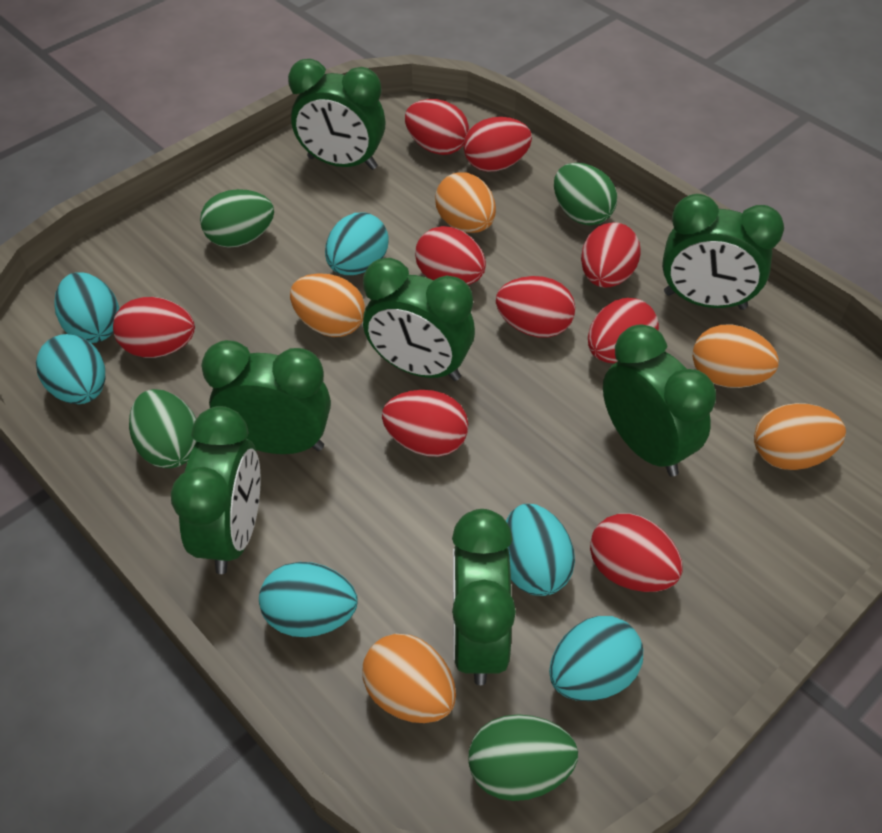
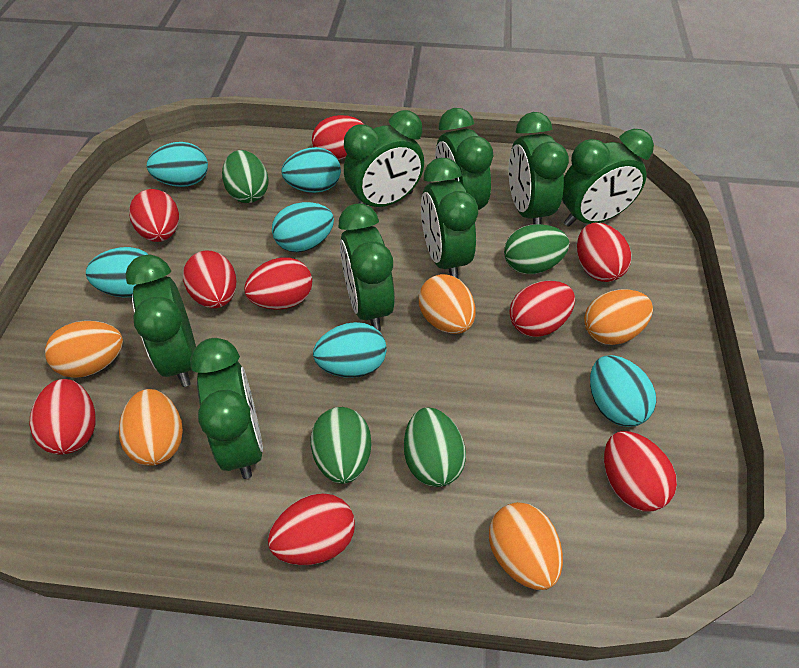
green clock: [171,406,261,574] [201,340,331,454] [288,59,386,170] [363,258,475,381] [452,509,516,685] [603,324,716,477] [662,194,784,310] = 7 -> [125,255,196,387] [190,338,263,479] [339,203,395,331] [344,110,424,207] [421,158,478,278] [435,108,493,210] [509,112,569,225] [562,129,654,227] = 8

